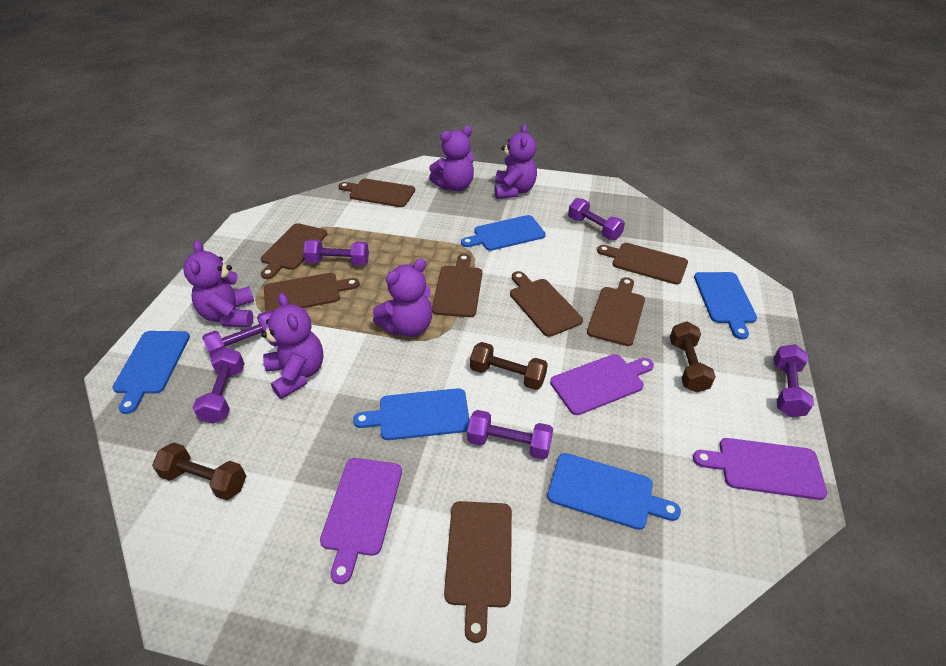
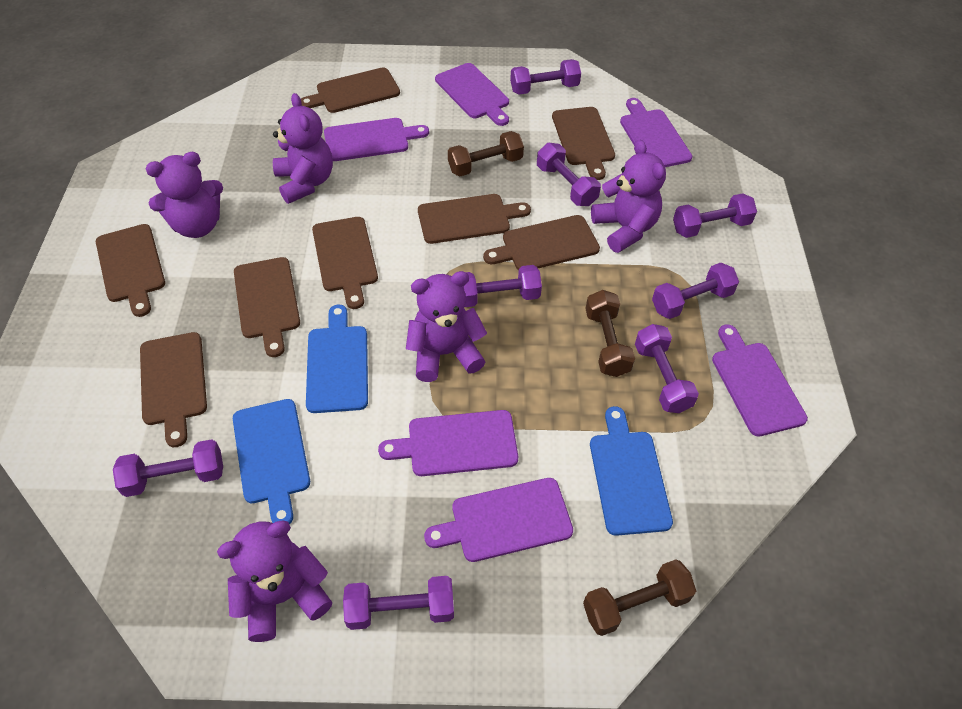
blue cutting board: [112,331,190,414] [353,388,470,440] [461,215,546,251] [547,453,681,530] [694,272,757,339] = 5 -> [233,399,310,525] [306,304,368,413] [590,406,673,536] = 3
purple cutting board: [320,458,402,584] [550,354,654,415] [693,438,827,500] = 3 -> [324,118,429,161] [378,410,518,476] [424,478,573,562] [435,63,509,126] [620,98,692,167] [712,324,808,437] = 6
purple dumbbell: [193,348,245,424] [202,311,272,359] [303,239,369,266] [467,410,553,460] [568,198,625,240] [774,344,814,417] = 6 -> [113,439,223,497] [343,576,454,630] [463,265,542,307] [510,59,581,95] [537,143,601,206] [635,324,699,413] [652,263,739,319] [673,193,757,238] = 8

